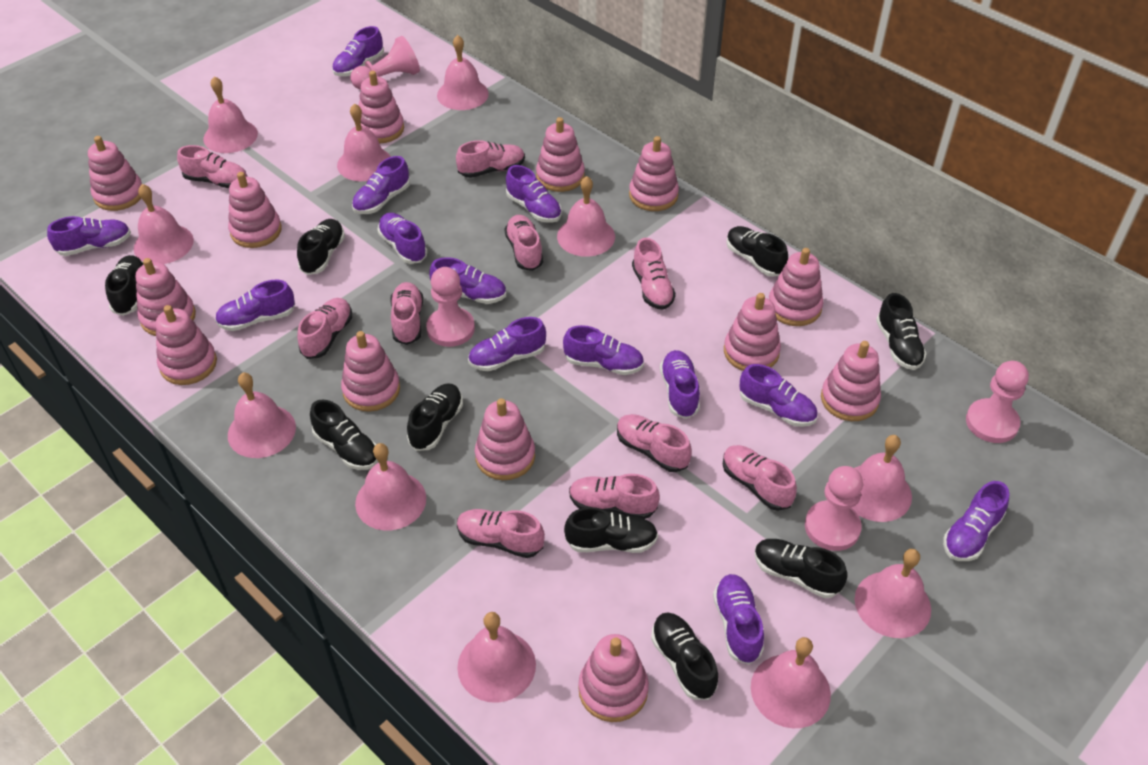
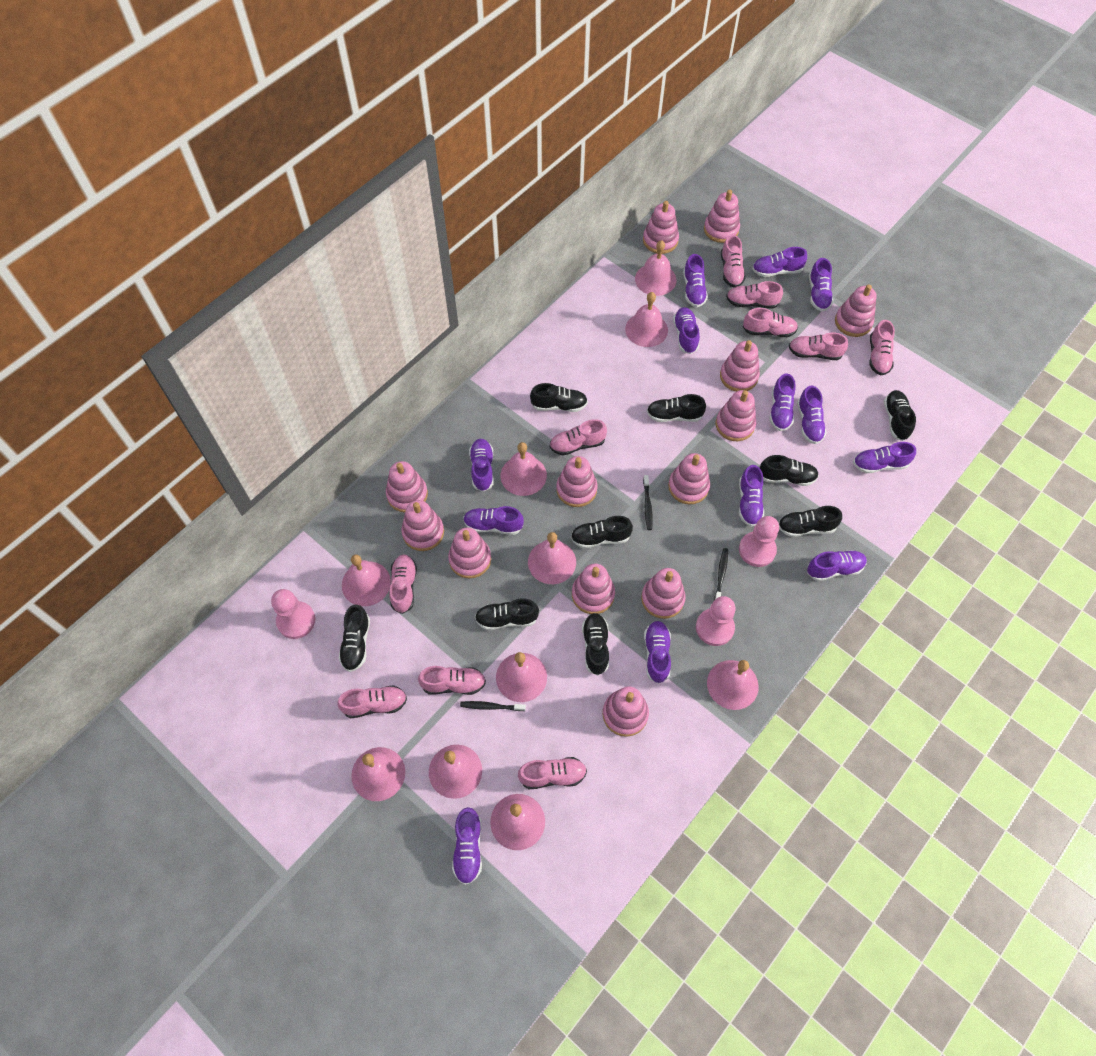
black toothbrush: none = 0 -> [460,701,526,711] [643,475,653,530] [714,548,728,600] = 3
pink bell: [134,184,194,264] [203,76,258,153] [228,373,296,458] [337,103,391,181] [355,443,426,530] [437,35,489,110] [457,612,536,703] [557,176,615,257] [751,637,831,728] [851,435,912,522] [855,549,931,638] = 11 -> [342,554,391,606] [351,747,405,801] [429,745,482,799] [490,794,545,850] [496,652,547,702] [501,442,547,496] [528,532,576,584] [625,292,668,347] [635,240,676,296] [707,660,759,710] = 10
pink pawn: [351,36,420,89] [426,267,475,347] [805,466,863,551] [966,361,1029,443] = 4 -> [271,589,315,639] [696,596,736,646] [739,516,779,567] = 3

